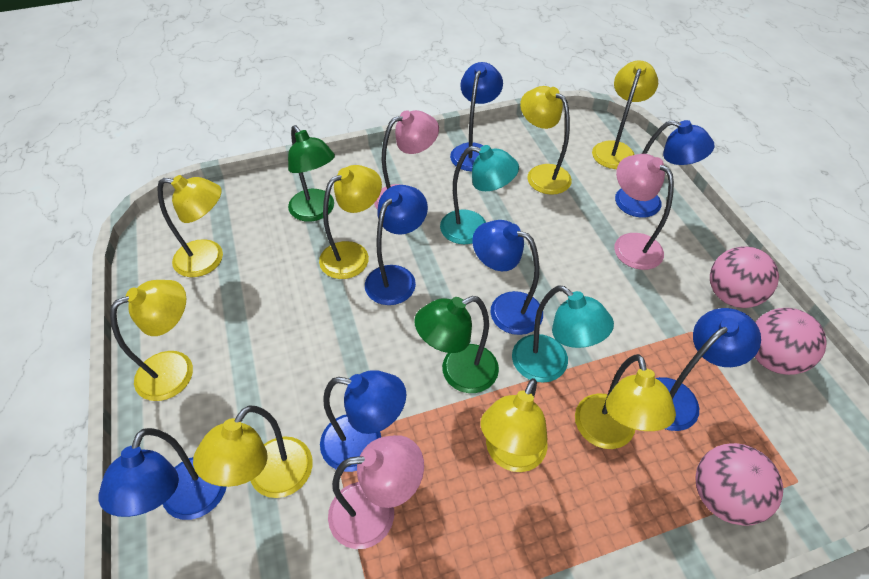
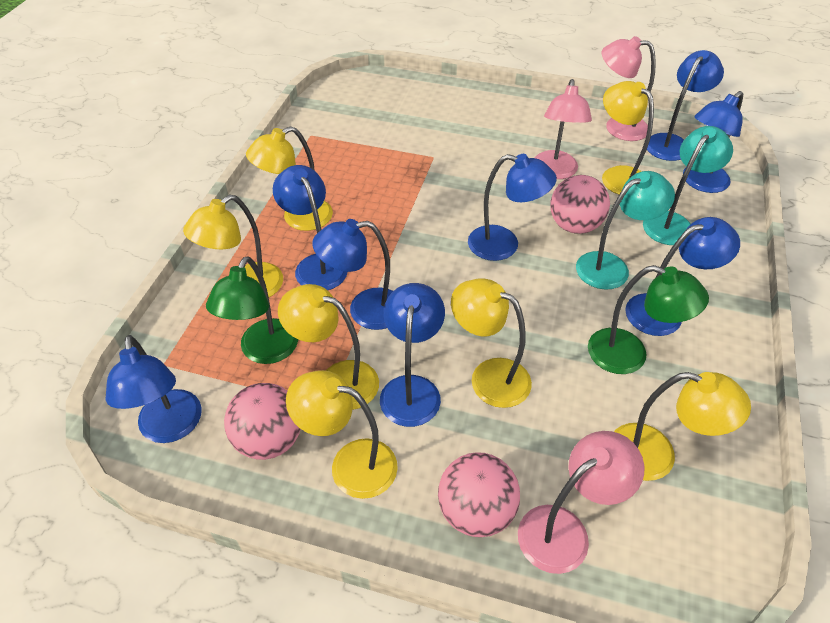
blue lamp: [98,428,226,520] [320,370,406,472] [365,185,428,305] [450,62,503,171] [472,220,543,335] [615,120,715,218] [656,308,761,431] = 7 -> [106,335,202,443] [273,165,347,290] [312,219,393,330] [380,283,445,427] [468,154,557,261] [625,217,740,336] [647,50,724,161] [683,91,743,193] = 8
yellow lamp: [110,280,193,401] [157,175,223,277] [193,405,313,498] [319,165,382,279] [480,378,548,472] [520,86,572,195] [575,354,676,449] [592,60,658,169] = 8 -> [183,195,283,297] [246,126,333,231] [278,284,379,410] [286,370,398,499] [451,278,532,408] [602,81,654,194] [614,372,751,481] = 7

